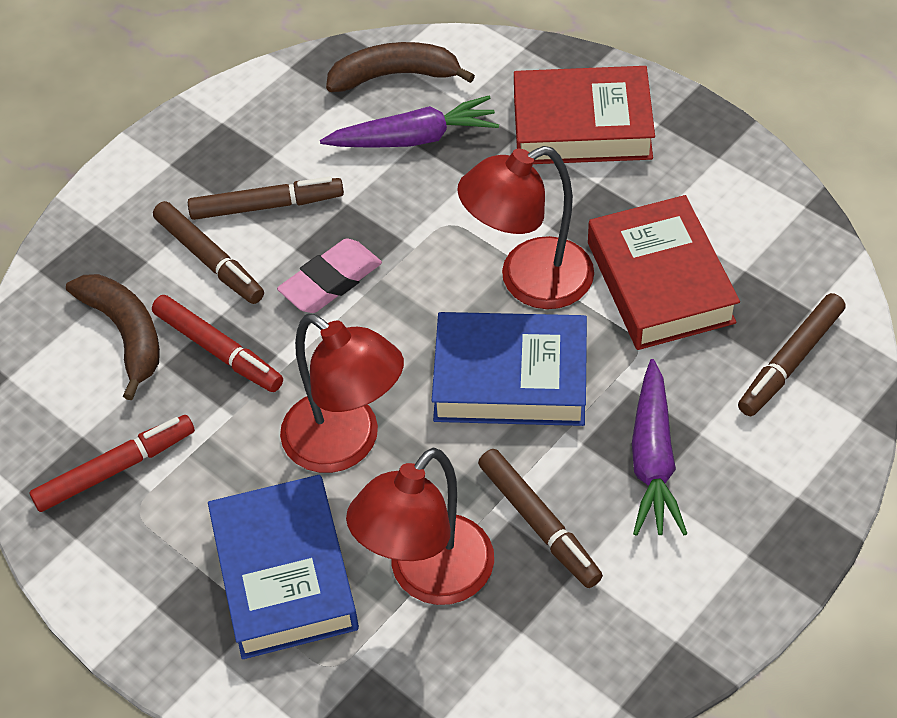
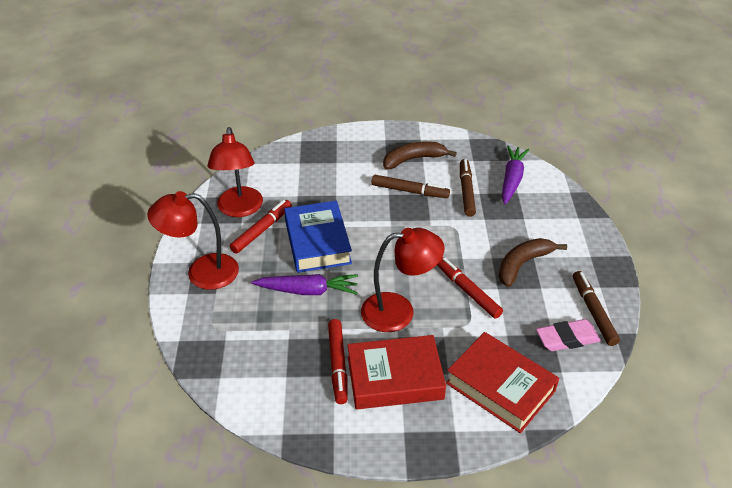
blue book: [208,475,359,659] [432,312,587,426] = 2 -> [284,201,352,273] = 1
brown marker: [153,201,264,304] [188,177,344,220] [478,449,603,588] [738,293,846,416] = 4 -> [372,175,450,198] [460,159,476,217] [573,271,620,346] = 3
red marker: [29,415,195,512] [152,295,283,392] = 2 -> [230,200,292,253] [328,319,348,404] [437,257,503,319] = 3

